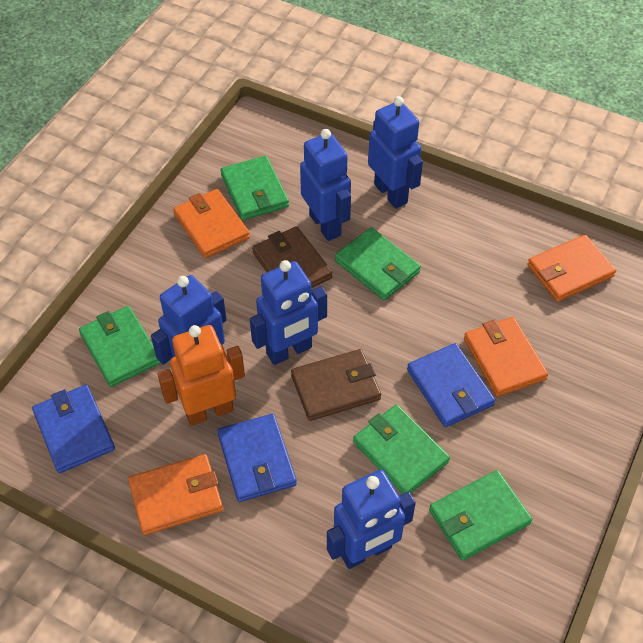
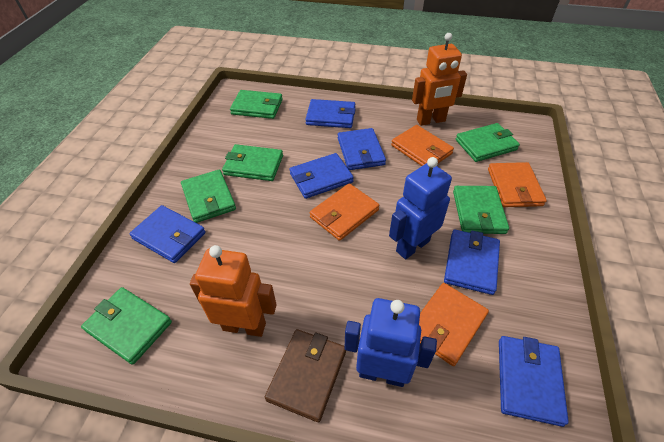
blue robot: [151,275,227,364] [250,260,327,365] [300,129,351,241] [327,470,416,569] [368,96,423,208] = 5 -> [345,298,437,387] [389,157,452,259] = 2
blue wallet: [32,385,115,473] [217,414,297,502] [407,343,495,427] = 3 -> [129,205,206,263] [290,153,354,199] [305,99,356,128] [338,128,386,170] [444,230,500,295] [499,336,569,427] = 6
brown wallet: [252,226,332,288] [291,349,381,421] = 2 -> [265,329,346,422] = 1
green wallet: [79,306,161,387] [220,156,289,220] [335,227,421,300] [353,404,450,494] [429,470,532,561] = 5 -> [81,287,172,365] [181,170,236,223] [222,144,283,181] [230,90,283,119] [453,186,509,234] [456,123,520,162] = 6
orange robot: [158,325,245,426] = 1 -> [190,245,277,337] [412,33,467,126] = 2

